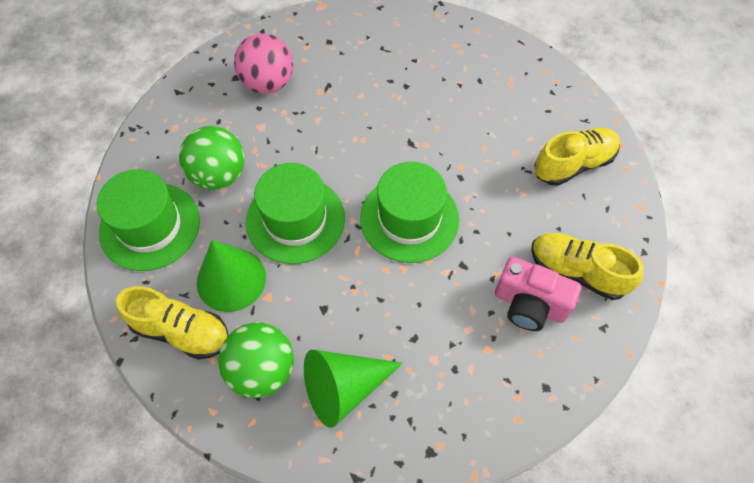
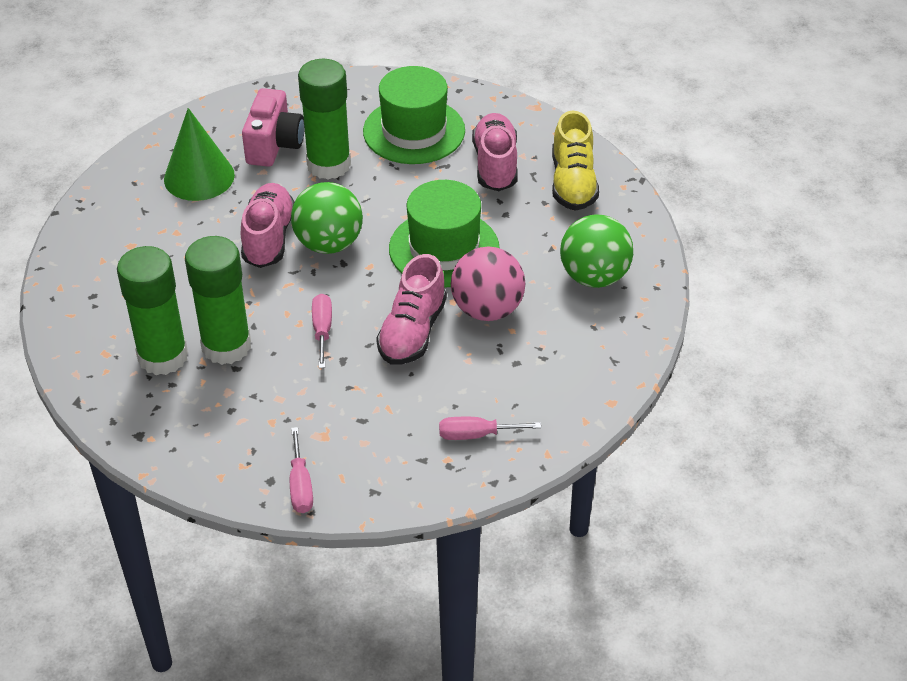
green cone: [197,240,266,312] [304,350,403,428] = 2 -> [164,108,235,201] = 1
green glue stick: none = 0 -> [117,246,188,375] [185,236,251,365] [298,59,351,180] = 3
green hat: [97,169,200,271] [246,163,345,264] [360,162,459,263] = 3 -> [363,66,465,164] [389,180,499,287] = 2
pink screwdriver: none = 0 -> [290,427,313,513] [312,294,332,368] [439,417,541,440] = 3
pink shoe: none = 0 -> [241,183,294,268] [376,254,447,365] [472,113,518,191] = 3
yellow shoe: [116,286,228,360] [531,233,644,300] [534,127,620,186] = 3 -> [552,111,599,211] = 1

